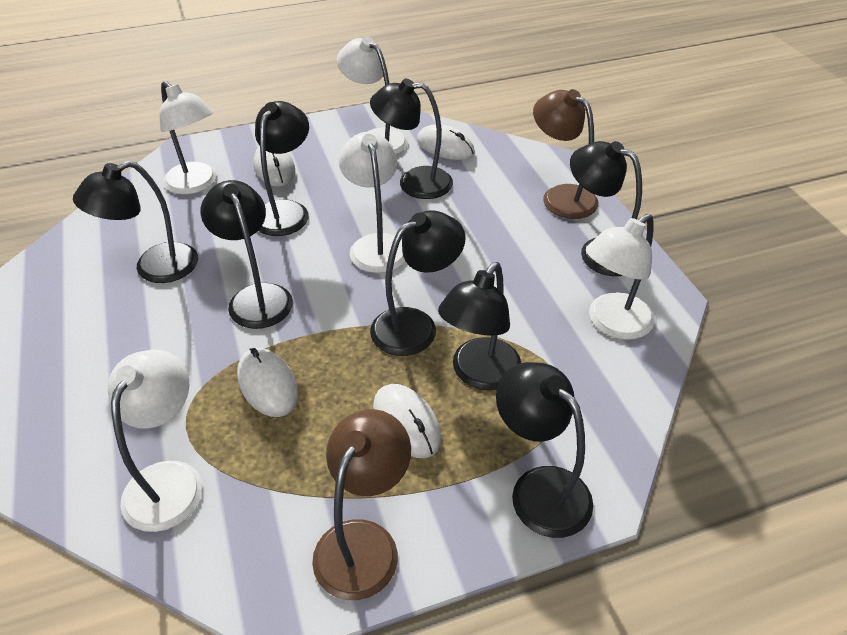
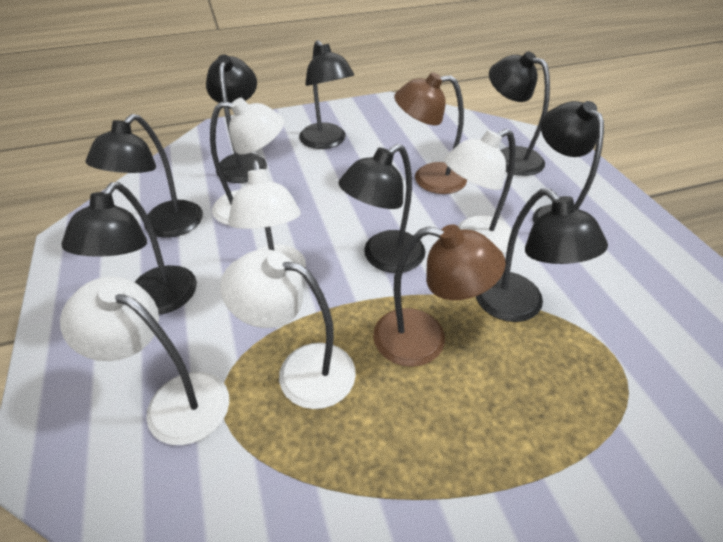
white mouse: [237,348,298,417] [254,146,295,187] [373,384,441,458] [417,125,475,160] = 4 -> none = 0

